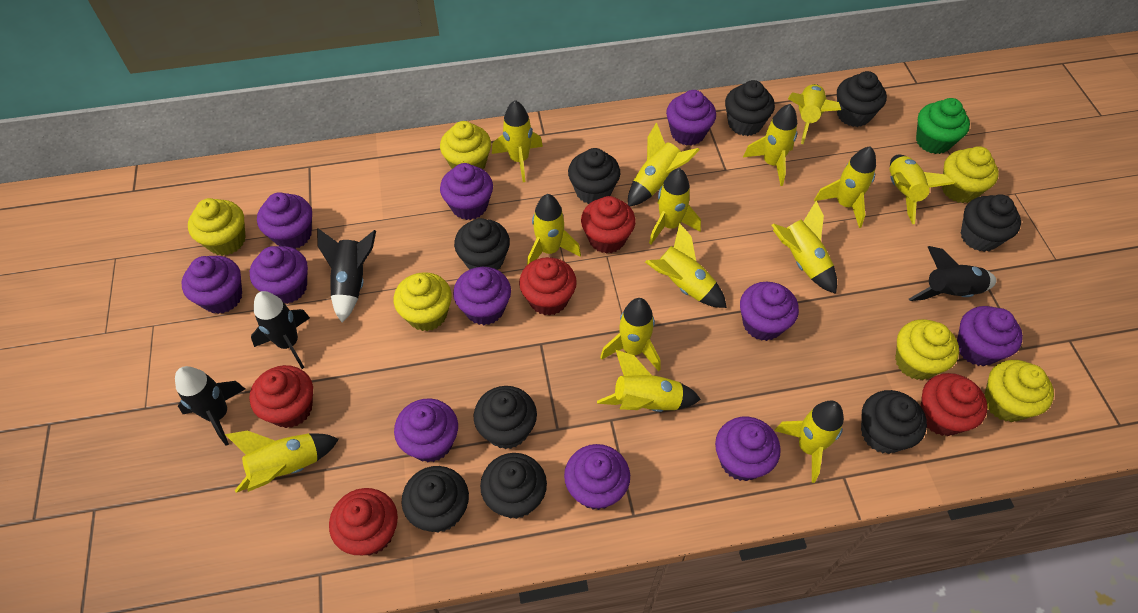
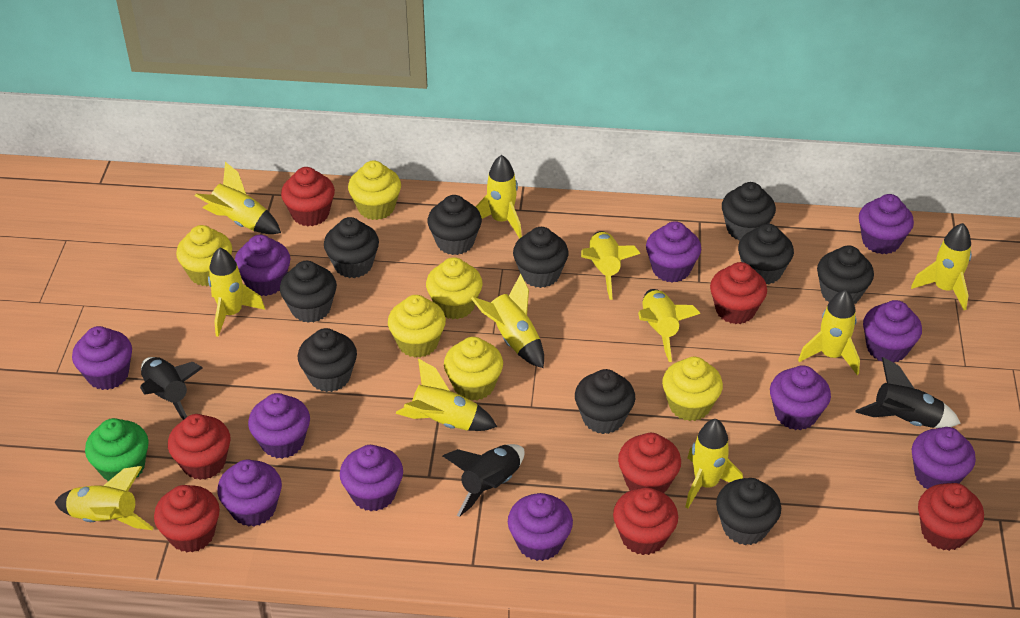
black cupcake: [402,466,469,533] [454,218,510,270] [473,386,537,449] [480,453,547,519] [568,148,620,204] [725,80,775,136] [837,71,887,127] [861,390,927,454] [961,194,1021,252] = 9 -> [280,261,337,323] [297,328,357,392] [324,217,379,278] [427,195,482,255] [513,227,569,288] [575,369,635,434] [716,478,781,545] [722,182,776,241] [738,224,794,285] [817,246,874,304] = 10
black rocket: [175,366,245,446] [251,291,310,369] [317,228,376,322] [909,246,997,301] = 4 -> [140,357,203,420] [443,444,525,517] [856,357,961,428] = 3
red cupcake: [250,365,313,428] [329,488,398,556] [519,257,577,316] [581,196,635,254] [921,373,987,436] = 5 -> [154,485,220,553] [168,414,231,480] [281,167,335,226] [613,487,678,555] [618,433,681,493] [710,262,767,324] [918,483,984,551] = 7
yellow rocket: [225,430,339,493] [492,100,543,182] [527,194,581,265] [597,350,701,412] [600,298,661,372] [628,123,700,206] [645,223,727,308] [649,168,701,244] [743,104,797,186] [772,200,837,294] [774,401,844,483] [788,84,841,144] [814,146,876,228] [890,154,954,224] = 14 -> [55,466,154,530] [195,162,281,234] [208,247,265,337] [396,359,497,431] [471,274,544,368] [475,155,522,238] [581,231,640,300] [638,289,700,362] [685,419,743,508] [798,290,860,375] [911,223,972,310] = 11

